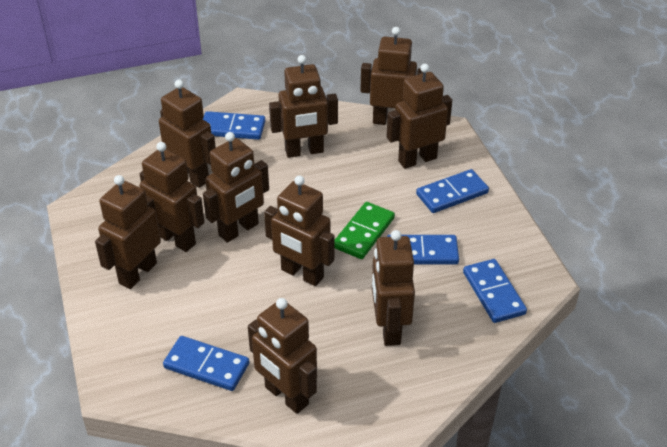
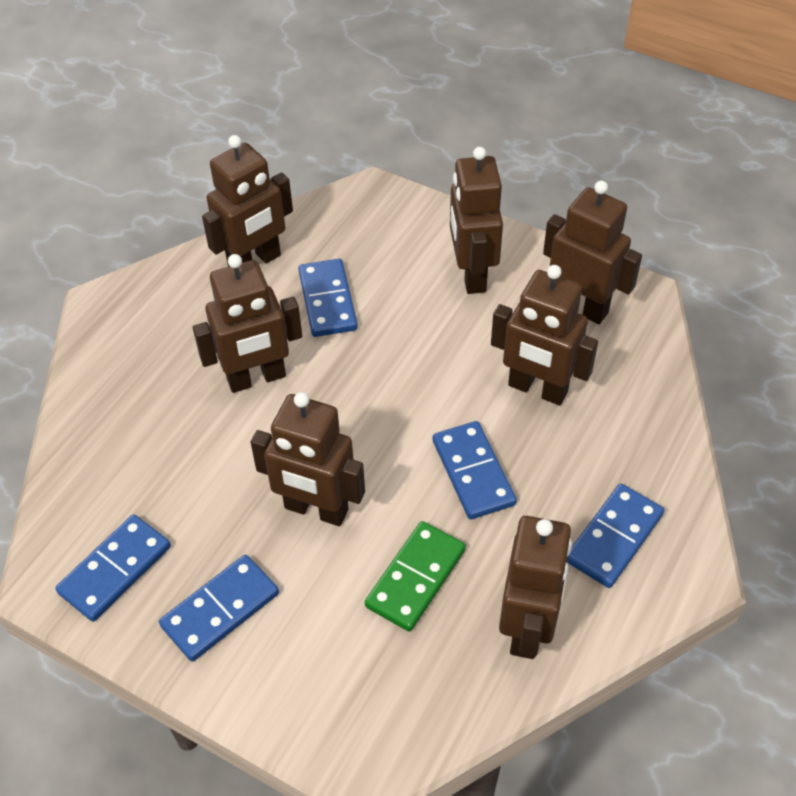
brown robot: [95,175,161,289] [139,142,205,252] [159,80,216,188] [203,132,269,243] [248,298,317,414] [264,175,335,286] [269,55,338,158] [360,27,423,125] [372,230,415,346] [387,64,452,169] = 10 -> [193,254,302,393] [202,135,293,267] [251,392,365,526] [450,147,503,294] [491,265,598,405] [499,516,572,659] [543,181,642,324] = 7

